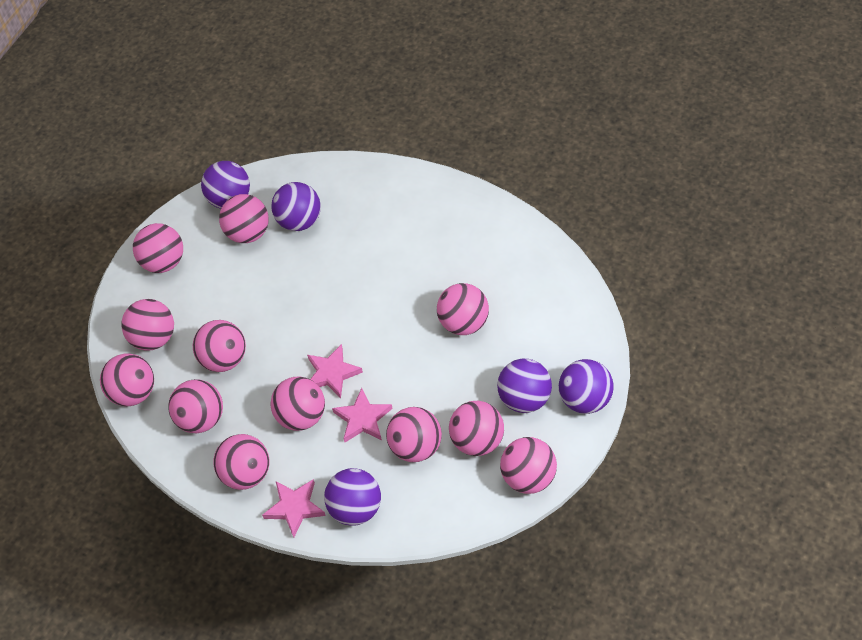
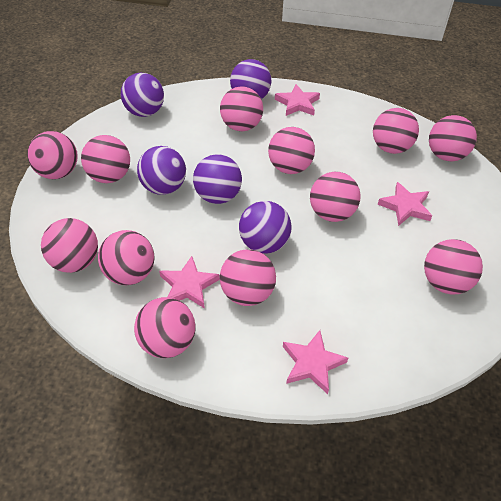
pink star: [262,479,326,537] [307,344,363,398] [332,388,392,442] = 3 -> [159,256,220,309] [275,84,320,116] [283,330,348,394] [378,182,432,226] = 4

